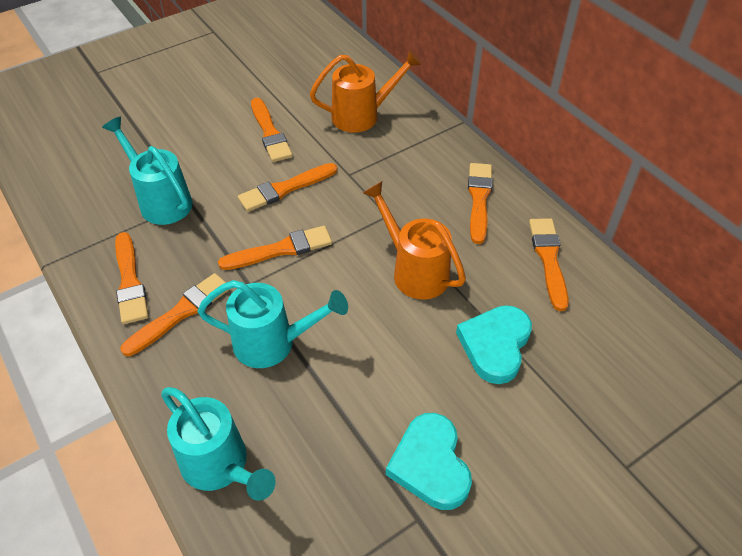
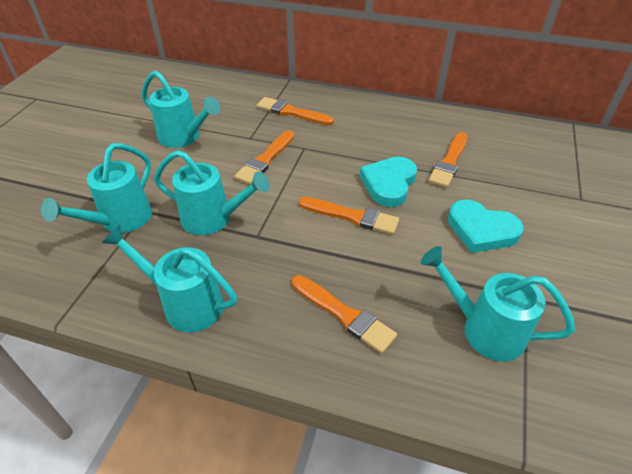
orange brush: [115,232,149,324] [120,273,230,356] [218,226,332,270] [238,163,337,212] [251,98,293,162] [468,163,493,244] [529,218,569,311] = 7 -> [234,130,294,185] [257,97,334,125] [292,275,397,354] [299,197,400,235] [428,132,468,188] = 5
orange watering can: [310,50,422,133] [363,181,466,300] = 2 -> none = 0
turquoise watering can: [102,117,193,225] [161,387,276,501] [197,280,348,368] = 3 -> [41,143,152,233] [102,225,237,332] [142,70,220,148] [154,150,270,235] [421,246,575,362] = 5

